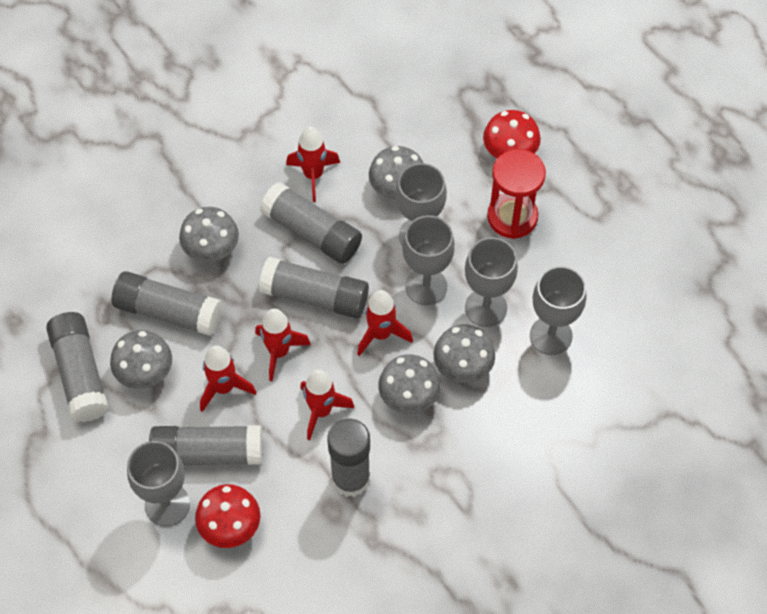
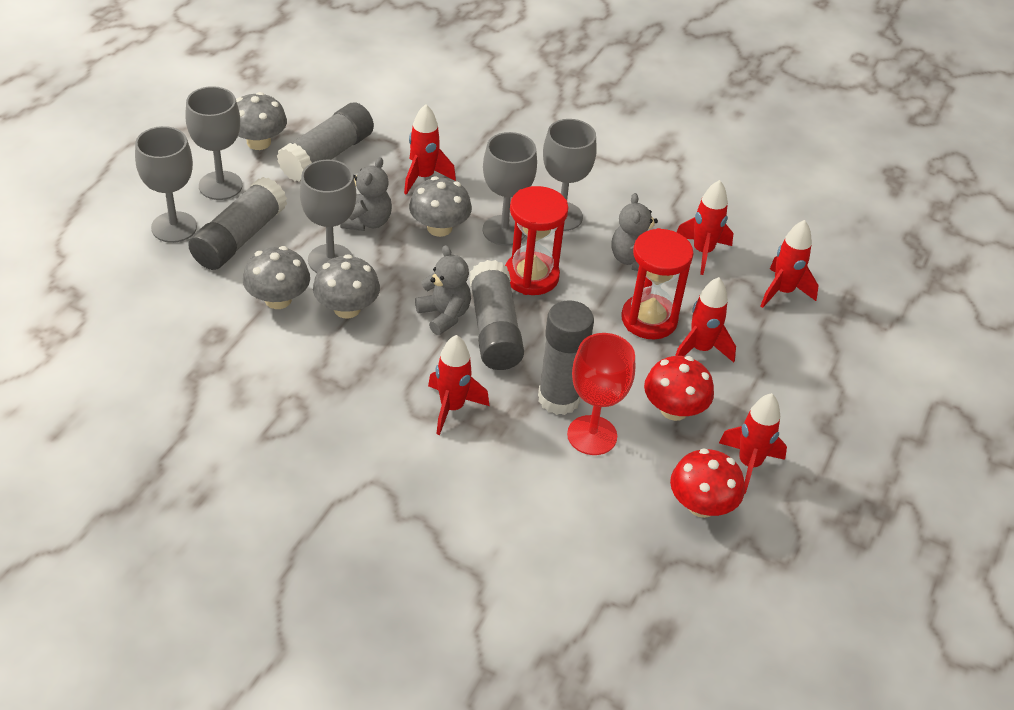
grey glue stick: [46,312,109,422] [112,271,223,336] [149,425,263,465] [259,257,369,318] [260,182,362,264] [327,419,370,497] = 6 -> [188,177,287,270] [277,102,374,182] [469,260,524,370] [538,300,594,415] = 4
grey mushroom: [110,330,172,389] [179,207,239,262] [369,146,423,200] [378,354,441,414] [434,324,495,383] = 5 -> [236,92,287,150] [243,246,310,309] [313,254,380,318] [409,176,472,237] = 4
grey teddy bear: none = 0 -> [340,157,392,231] [415,245,471,335] [611,193,658,271] = 3
red goblet: none = 0 -> [567,333,635,455] = 1
red hourglass: [487,149,546,239] = 1 -> [505,186,568,295] [621,228,693,339] = 2
red rocket: [200,346,256,412] [255,308,311,381] [286,126,340,202] [300,369,354,440] [357,290,413,356] = 5 -> [404,104,456,195] [428,335,489,435] [675,277,736,363] [677,180,733,275] [719,393,787,494] [761,220,819,308] = 6

